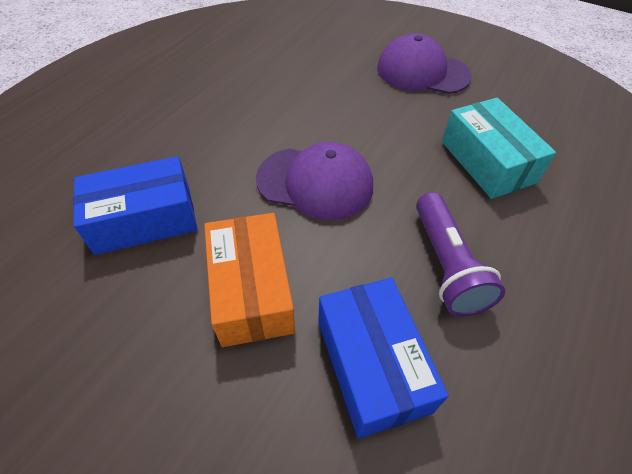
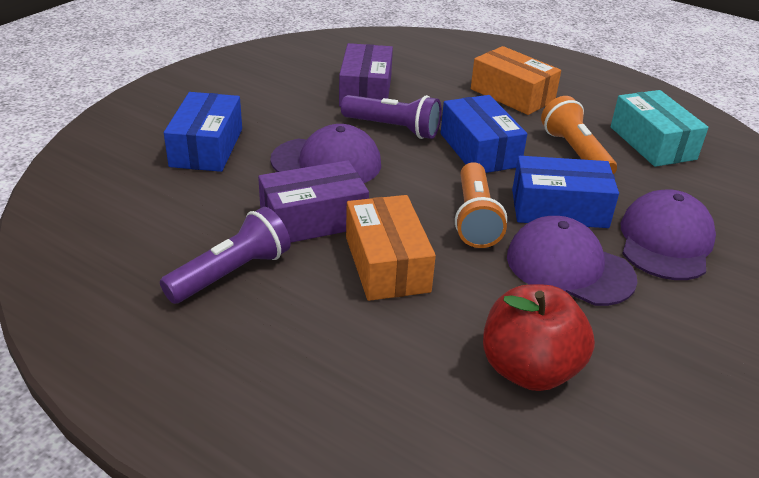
blue box: [73,156,197,255] [318,277,449,439] = 2 -> [164,92,242,172] [441,95,527,173] [512,156,619,228] = 3
orange box: [204,213,295,347] = 1 -> [346,195,436,301] [471,46,561,115] = 2
orange flashlight: none = 0 -> [455,162,507,248] [541,96,617,174] = 2
purple box: none = 0 -> [258,160,369,243] [339,43,393,107] = 2
purple cap: [256,142,373,220] [377,33,472,94] = 2 -> [270,124,381,183] [507,216,638,306] [621,190,716,280] = 3
purple flashlight: [416,192,505,316] = 1 -> [160,207,291,304] [341,95,442,139] = 2
red apple: none = 0 -> [483,284,595,391] = 1

